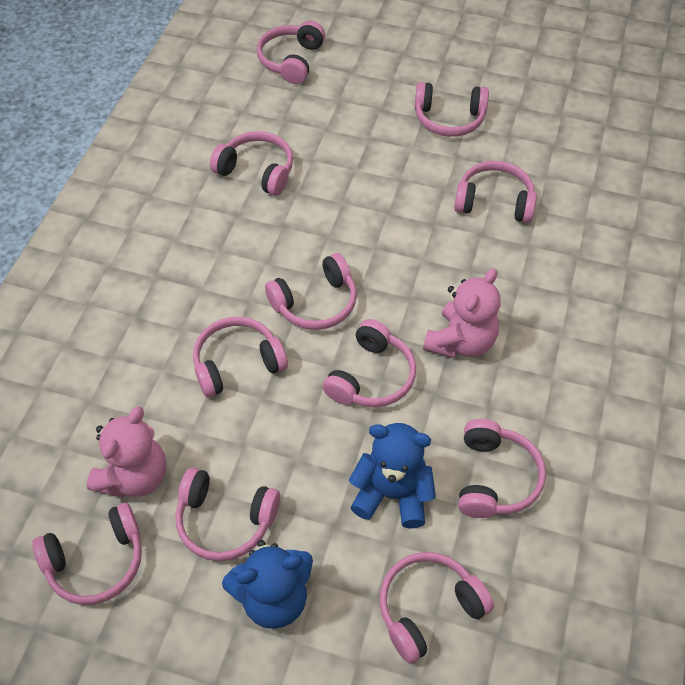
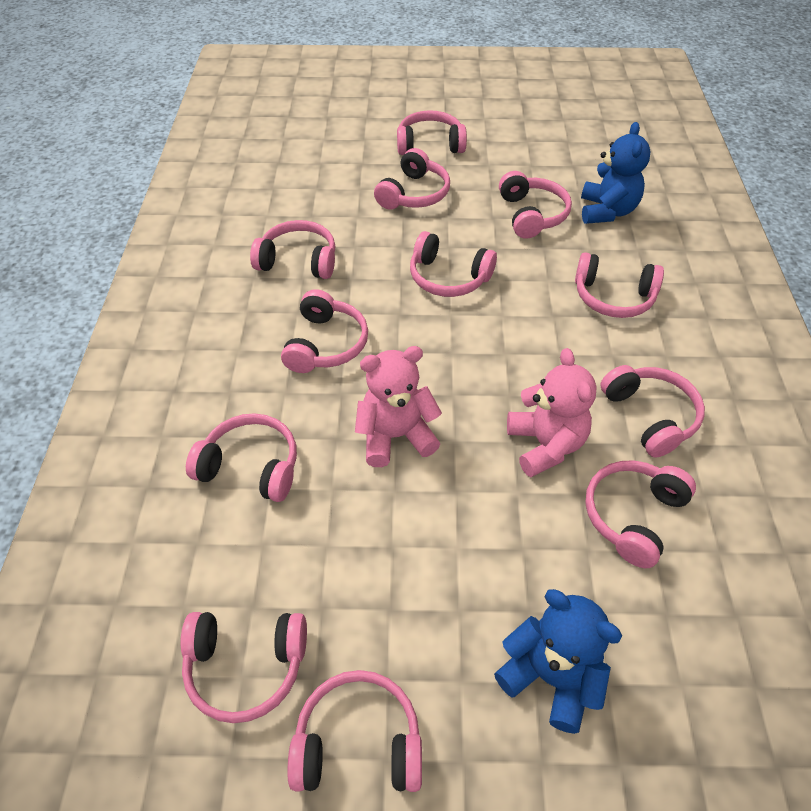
pink headphones: [33,503,142,605] [176,468,280,561] [193,317,288,398] [210,131,293,196] [257,21,325,84] [265,253,357,330] [323,319,416,407] [379,552,494,664] [415,82,489,137] [454,161,537,223] [458,419,546,518] = 11 -> [180,612,307,723] [186,413,297,502] [250,220,335,279] [281,289,368,373] [287,670,422,792] [374,148,450,210] [397,110,467,155] [410,231,497,297] [499,171,572,239] [575,252,664,318] [585,460,696,568] [601,365,705,458] = 12

